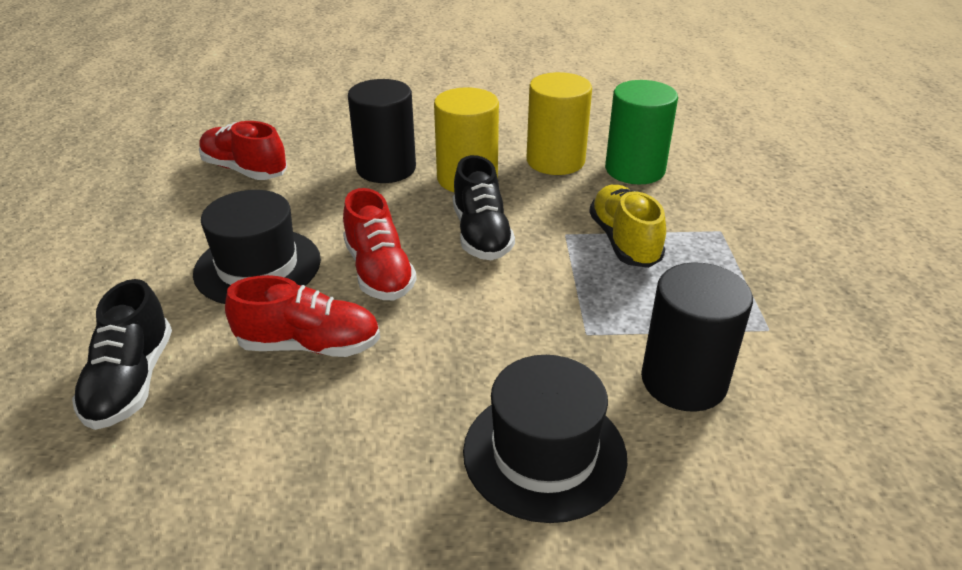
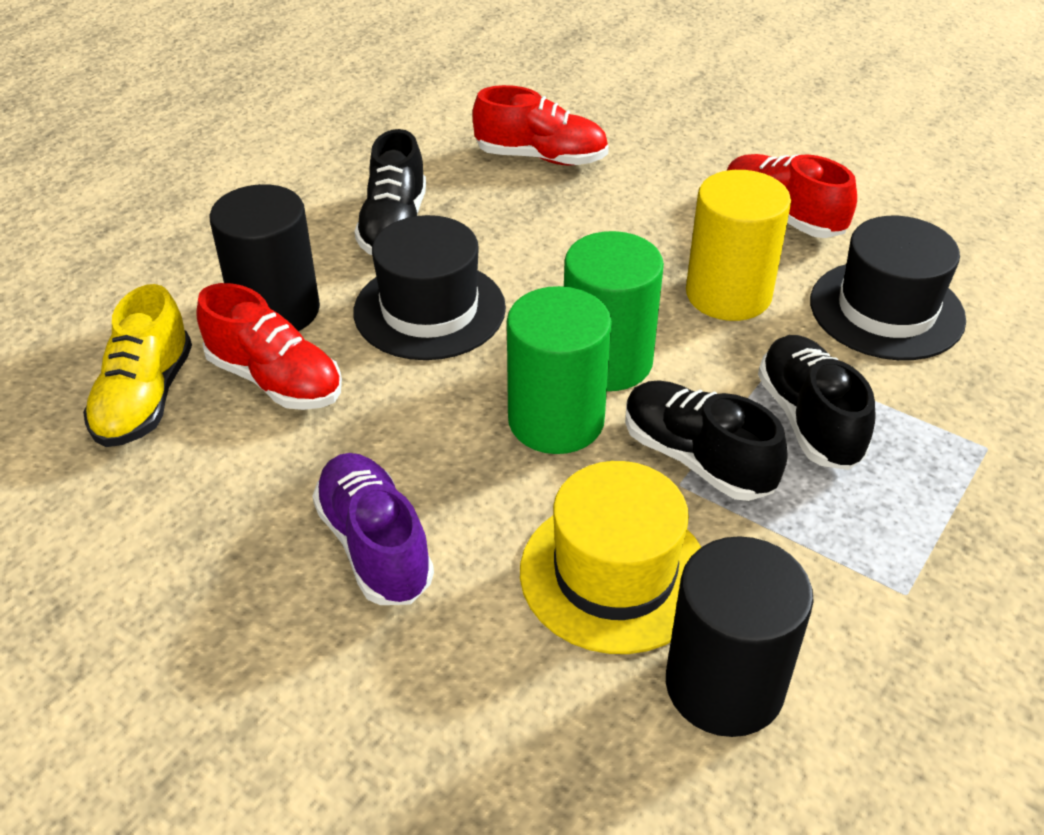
black shoe: [72,279,172,430] [453,155,515,260] = 2 -> [354,129,426,255] [625,380,787,501] [758,335,875,470] = 3
green cylinder: [605,80,678,184] = 1 -> [507,286,612,454] [564,231,664,391] = 2
purple shoe: none = 0 -> [312,453,434,605] = 1
yellow cylinder: [434,87,499,192] [527,72,592,175] = 2 -> [686,170,791,321] = 1
yellow hat: none = 0 -> [520,461,701,654] = 1

